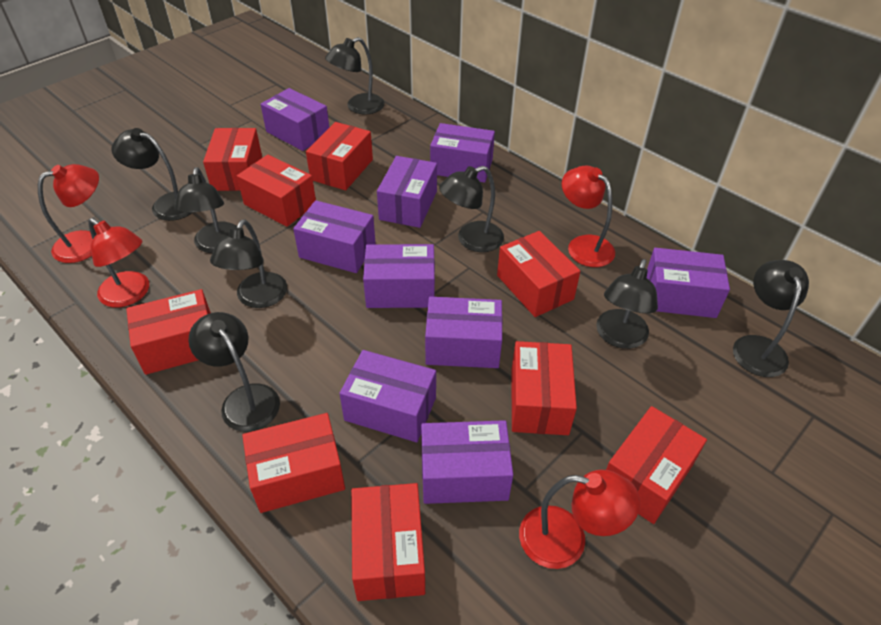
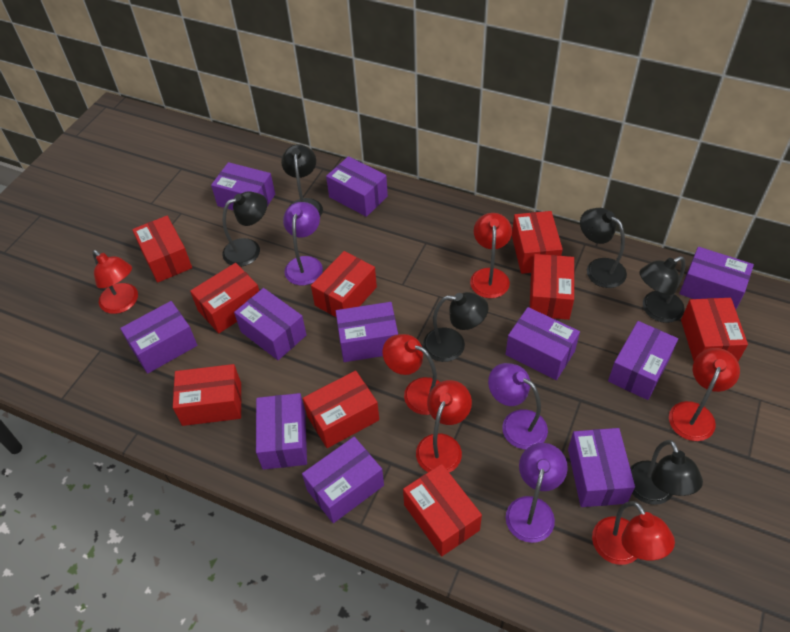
black lamp: [111,128,193,221] [174,167,237,253] [188,312,280,432] [210,219,287,308] [325,37,385,114] [439,166,504,252] [596,259,658,349] [733,260,809,377] = 8 -> [222,192,267,267] [281,144,323,217] [423,292,489,362] [580,208,627,288] [630,440,703,505] [640,256,685,323] = 6
purple box: [261,88,329,151] [293,200,376,273] [339,350,436,442] [363,244,435,308] [377,156,437,228] [421,420,513,504] [425,297,503,368] [430,123,495,183] [647,248,730,318] = 9 -> [120,301,197,374] [211,162,275,210] [234,288,306,360] [256,393,307,470] [302,437,384,523] [326,156,388,217] [336,302,398,362] [505,307,580,380] [568,428,635,507] [608,321,678,400] [679,247,754,310] = 11
purple lamp: none = 0 -> [283,202,323,285] [488,363,548,449] [506,443,568,543] = 3
red lamp: [38,164,99,263] [88,218,149,307] [519,470,640,569] [562,165,615,267] = 4 -> [93,250,138,314] [383,334,440,415] [416,380,472,473] [470,213,512,298] [592,501,675,565] [669,348,740,441] = 6

